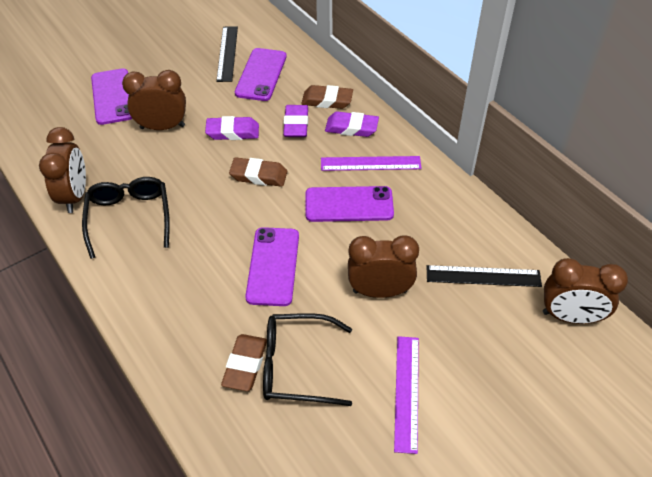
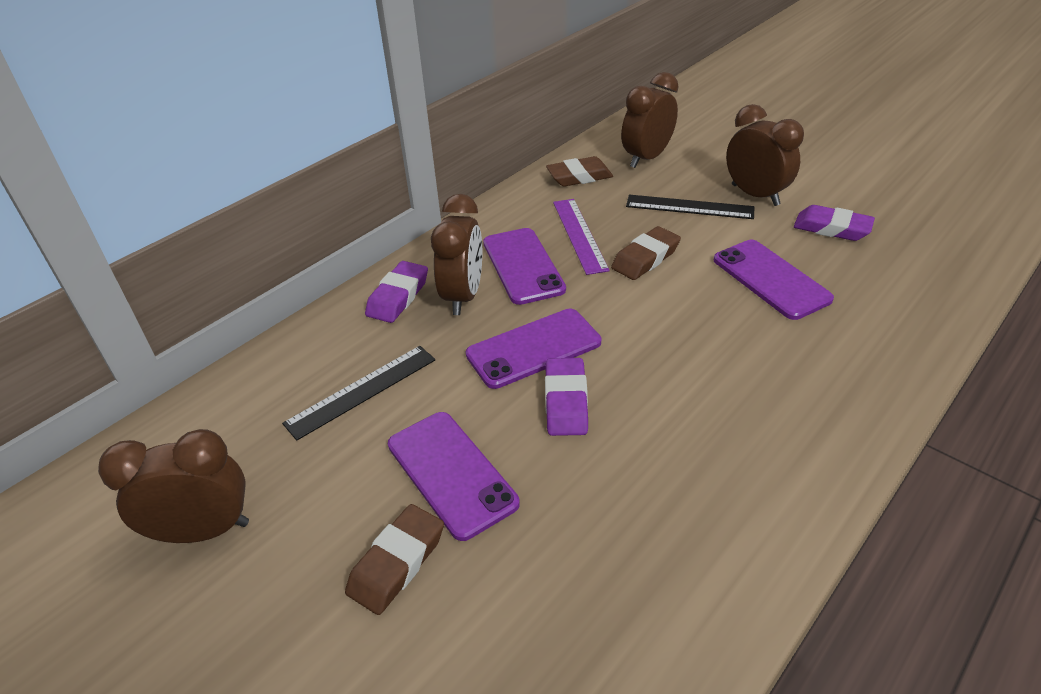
black glasses: [82,177,170,259] [263,313,352,406] = 2 -> none = 0
purple ruler: [321,156,422,171] [394,336,419,454] = 2 -> [553,199,610,275] = 1

